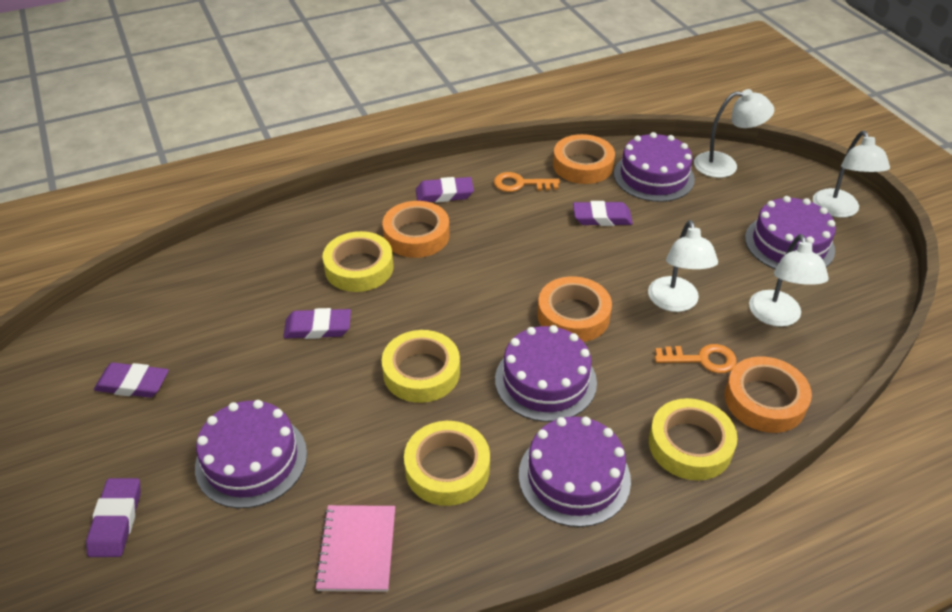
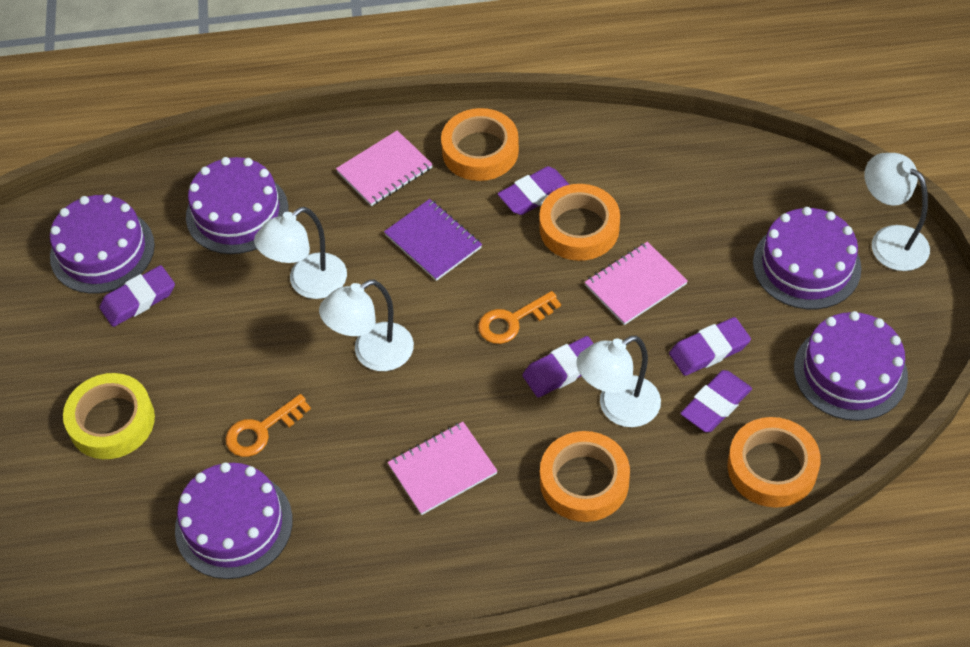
pink notebook: [314,505,395,592] = 1 -> [336,130,433,206] [388,422,497,515] [585,242,688,325] = 3
purple notebook: none = 0 -> [384,199,482,281] = 1
yellow tape: [322,231,393,292] [382,330,460,403] [404,421,490,506] [649,398,738,481] = 4 -> [63,373,155,459] = 1

